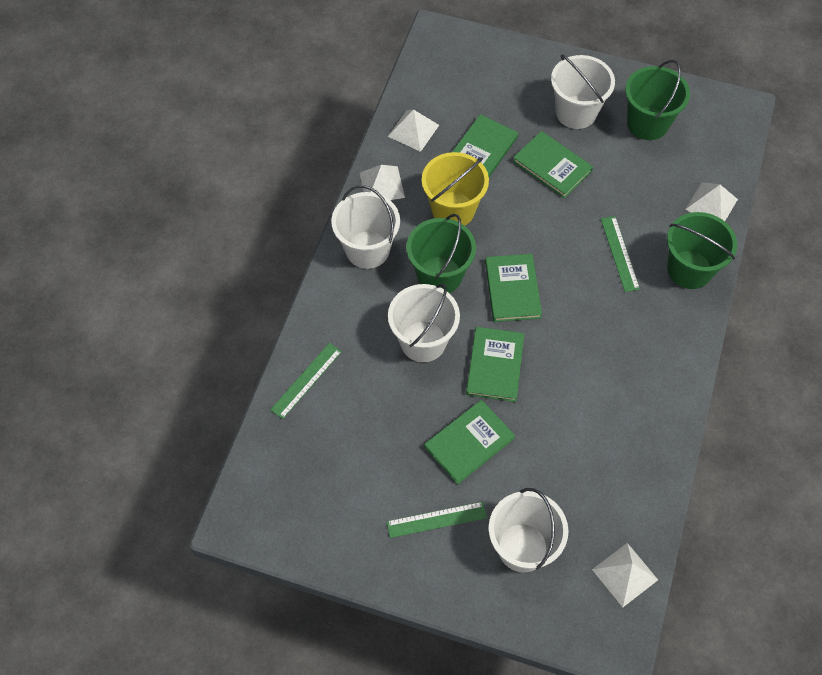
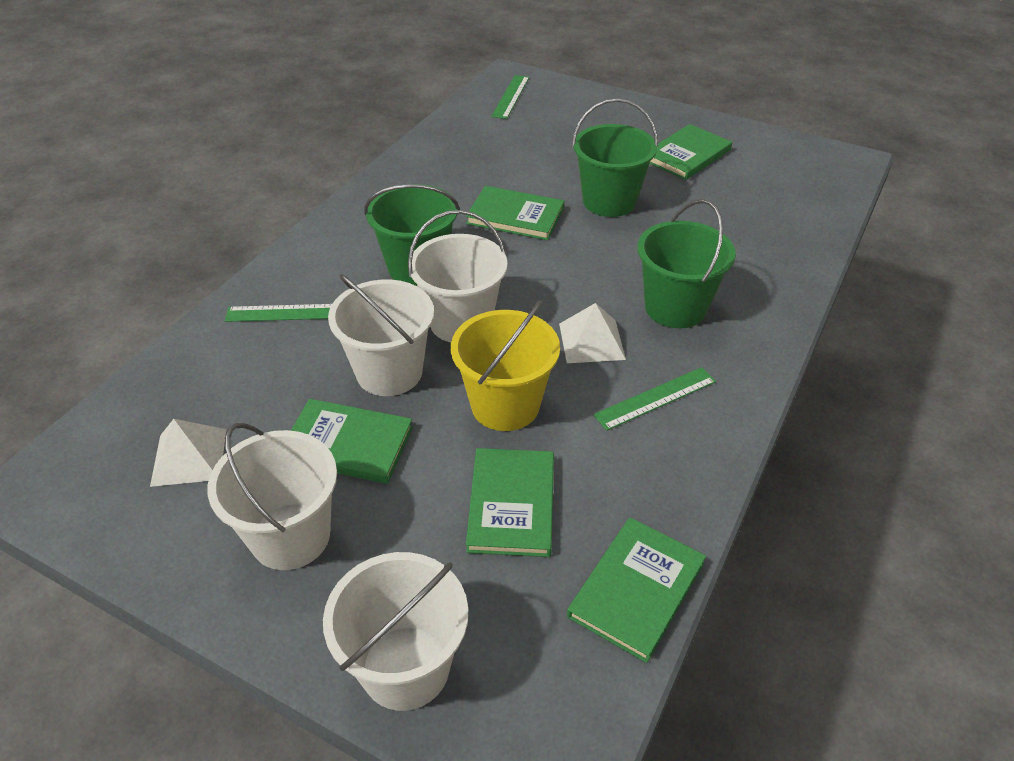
white pyramid: [360,165,405,200] [388,110,439,152] [592,543,658,607] [685,182,738,221] = 4 -> [150,419,227,487] [559,303,626,363] = 2

